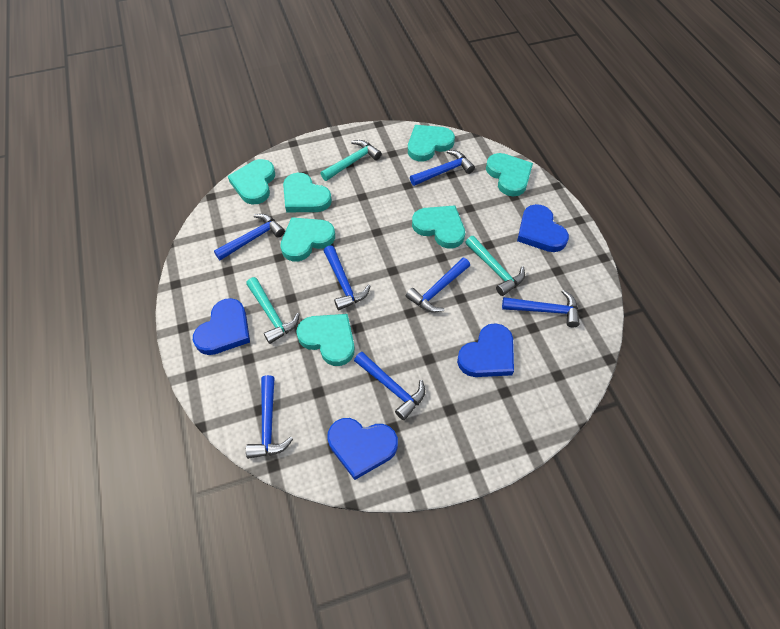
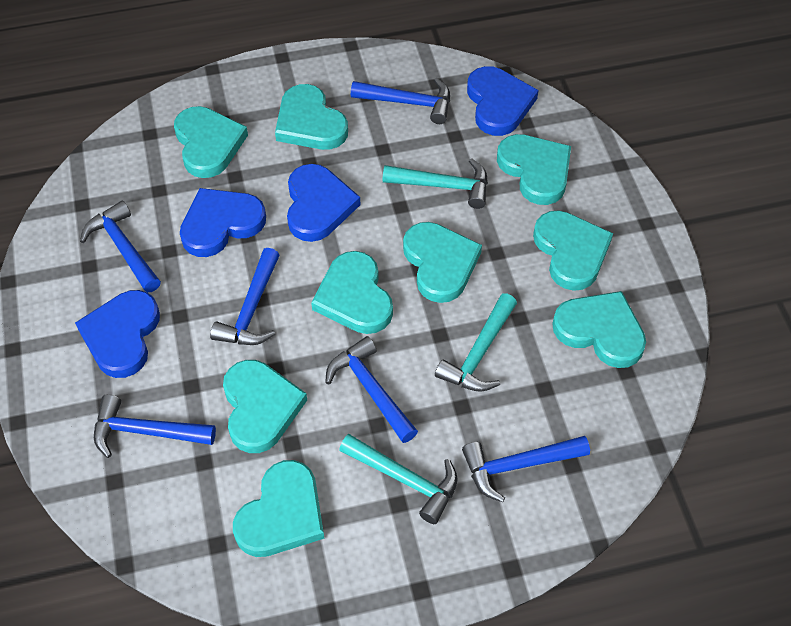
blue hammer: [214,214,285,260] [246,375,293,459] [324,245,371,310] [354,352,425,420] [406,257,470,313] [410,150,475,186] [502,290,580,328] = 7 -> [80,200,161,292] [94,394,216,458] [210,248,280,345] [325,336,418,443] [351,78,450,124] [462,436,590,502] = 6
turquoise heart: [228,159,275,205] [280,217,335,261] [283,173,332,212] [296,314,355,366] [408,125,455,161] [412,205,465,248] [486,153,533,196] = 7 -> [174,106,248,178] [223,360,307,453] [233,460,325,557] [275,84,348,150] [311,251,393,334] [403,222,482,303] [497,134,571,205] [533,210,613,291] [552,291,646,368] = 9

